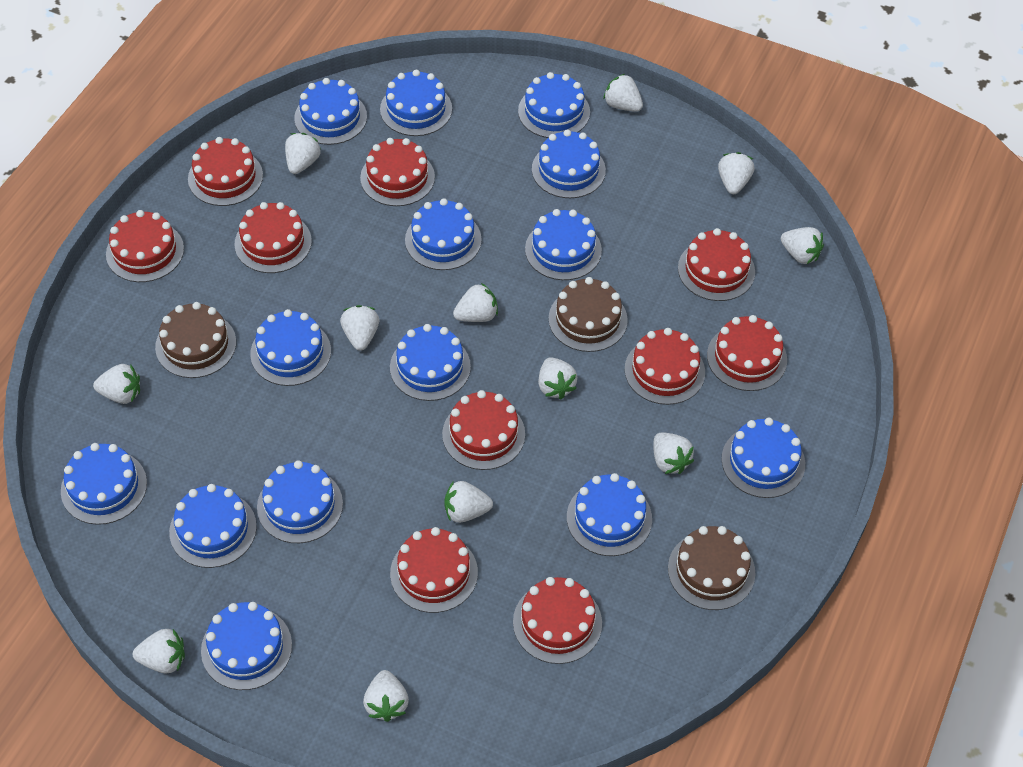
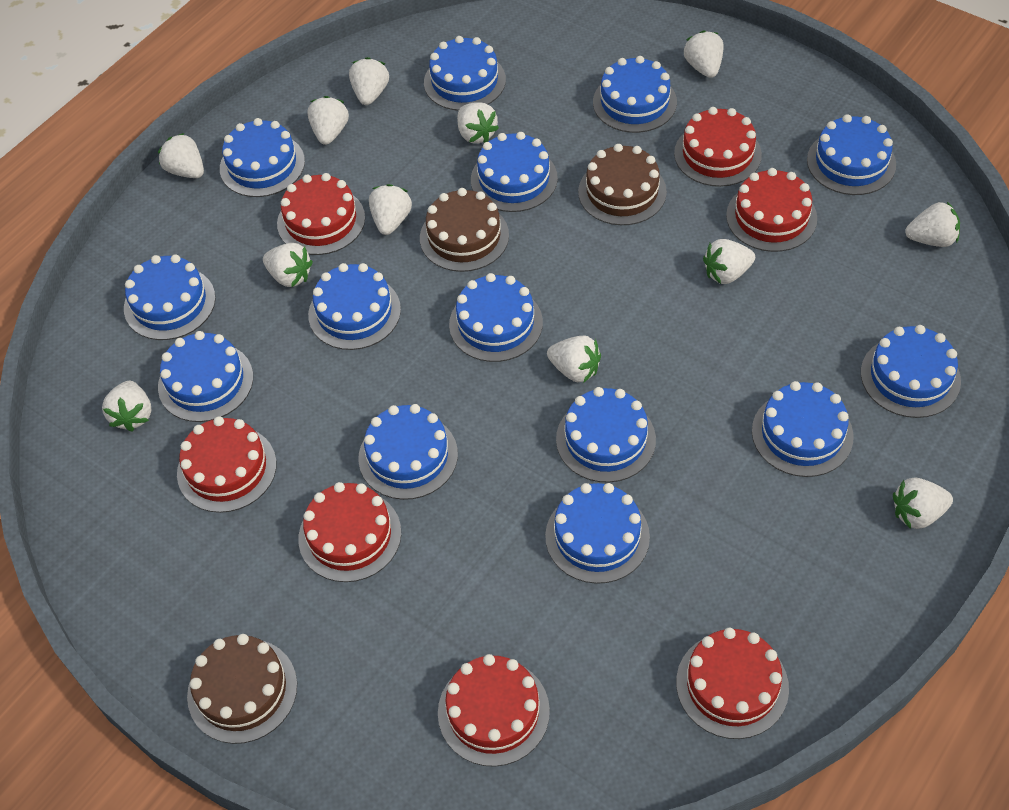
red cake: [106,210,184,282] [188,137,263,206] [234,202,312,273] [360,138,435,206] [390,527,478,613] [442,390,525,470] [513,577,602,664] [625,328,705,405] [678,228,755,301] [707,315,787,391] = 10 -> [177,416,277,513] [277,173,365,255] [298,482,401,582] [438,654,550,767] [674,107,762,187] [676,628,789,739] [726,168,817,252] = 7

